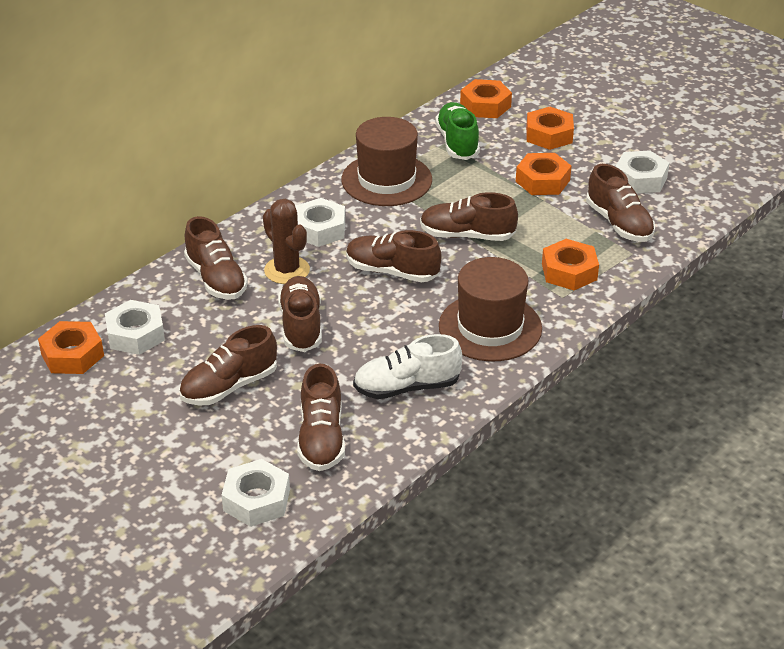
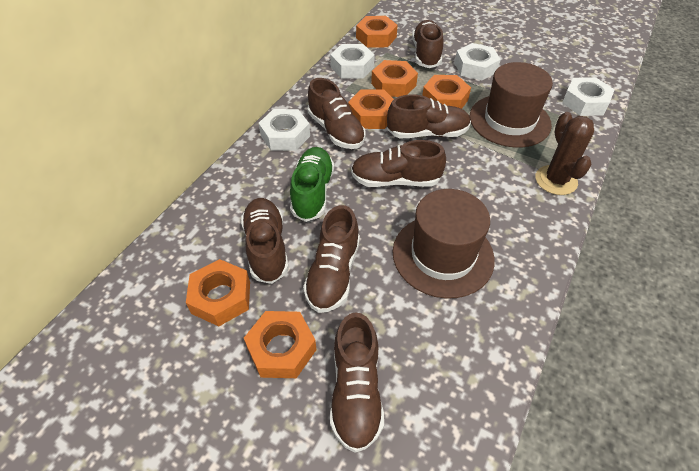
orange nut: [38,321,104,374] [460,79,512,118] [516,153,571,195] [526,107,574,150] [542,239,599,290] = 5 -> [186,259,250,326] [244,311,317,378] [348,90,394,129] [356,16,398,48] [371,60,418,97] [422,75,471,109] = 6
white shoe: [353,334,462,399] = 1 -> none = 0

